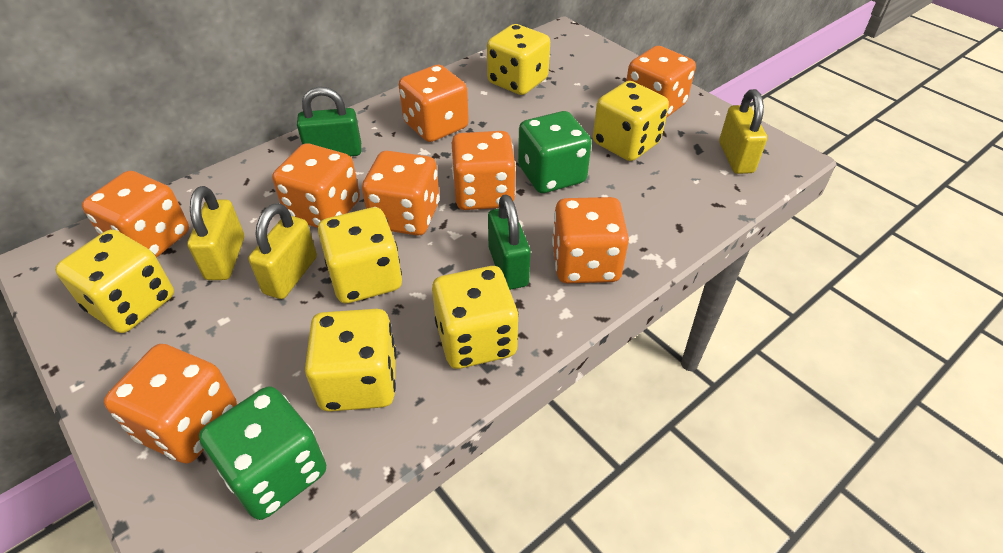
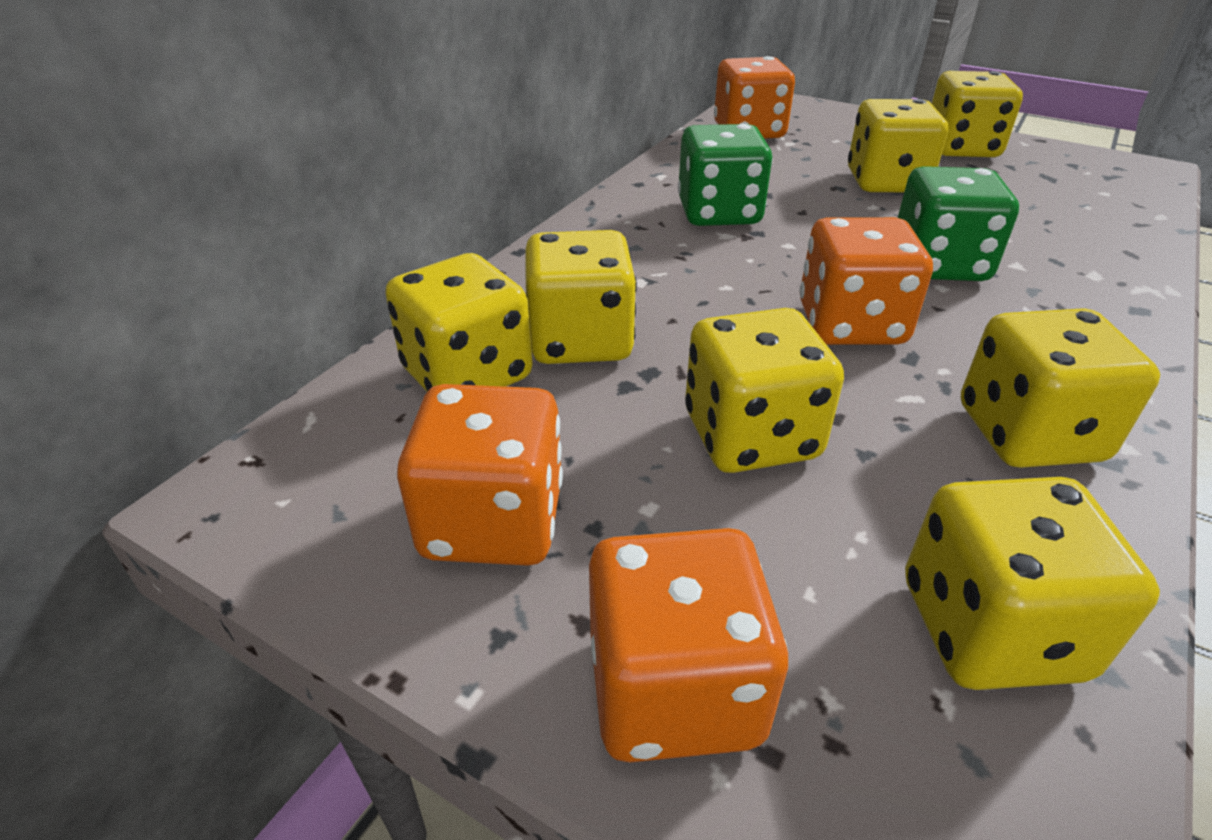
green padlock: [297,87,361,156] [488,194,531,290] = 2 -> none = 0
orange dice: [82,171,189,258] [104,344,237,464] [272,143,360,228] [362,151,440,236] [399,65,469,142] [452,131,516,210] [552,197,629,283] [626,46,696,118] = 8 -> [397,384,563,566] [589,528,788,762] [714,56,795,139] [799,217,933,345] = 4
yellow dice: [55,229,174,333] [305,309,397,412] [318,207,402,304] [432,266,519,369] [487,24,550,95] [593,81,669,161] = 6 -> [385,253,533,392] [525,230,637,364] [685,308,844,473] [848,99,948,192] [905,477,1160,690] [932,71,1023,157] [961,308,1160,468] = 7
yellow padlock: [187,186,244,280] [248,203,317,299] [719,89,767,174] = 3 -> none = 0

